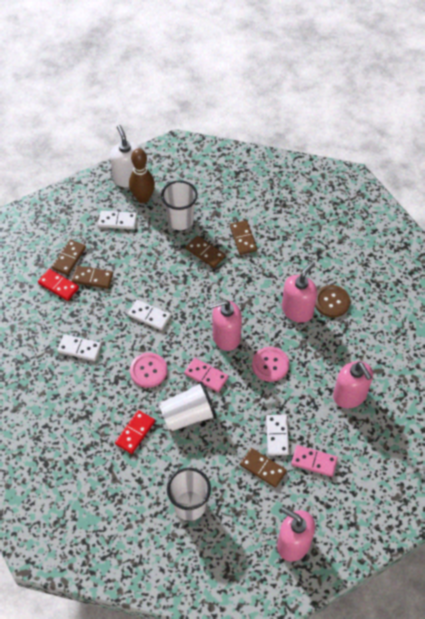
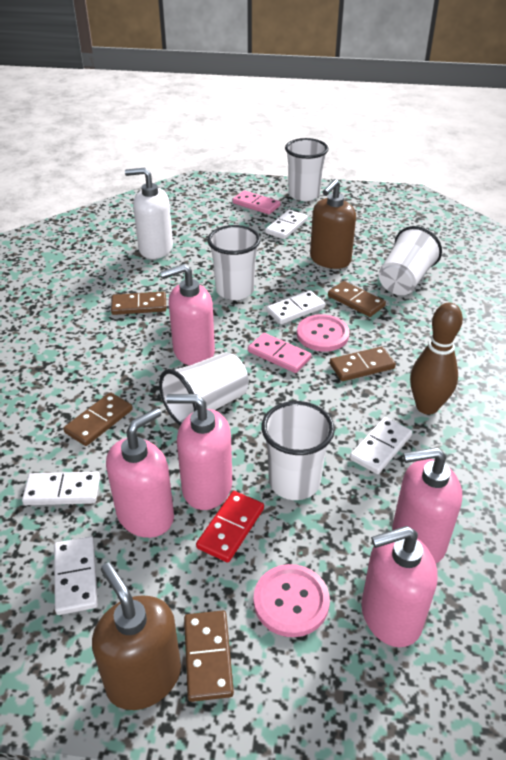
brown button: [315,285,350,317] = 1 -> none = 0
brown soap dispenser: none = 0 -> [92,563,181,710] [310,179,356,269] = 2
pink soap dispenser: [209,299,242,351] [277,506,315,561] [282,262,317,323] [333,361,373,408] = 4 -> [106,408,174,538] [160,264,215,366] [166,394,232,510] [361,526,438,647] [392,447,462,563] = 5
red domino: [38,269,79,301] [115,410,155,454] = 2 -> [196,491,264,563] = 1
white cup: [159,381,217,431] [161,180,198,230] [167,468,211,521] = 3 -> [159,352,249,425] [207,225,261,300] [261,401,335,500] [285,138,329,201] [379,226,442,295] = 5
white domino: [57,334,101,361] [98,211,137,229] [128,300,171,330] [266,415,289,456] = 4 -> [22,471,100,505] [54,536,98,615] [265,210,308,239] [266,290,325,324] [350,417,412,474] = 5

